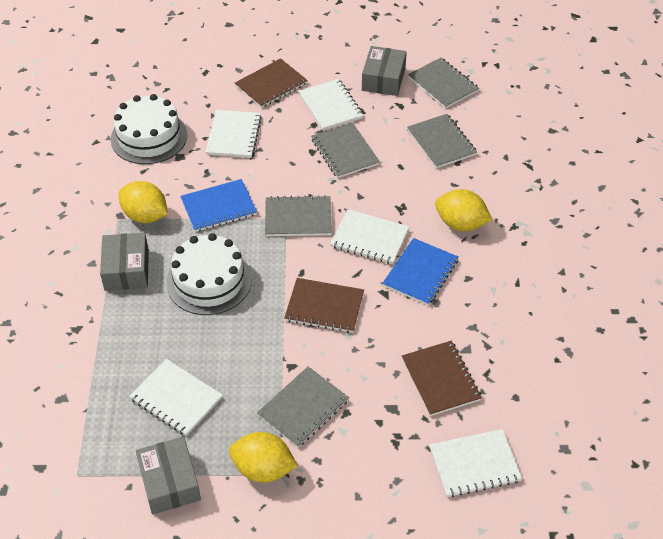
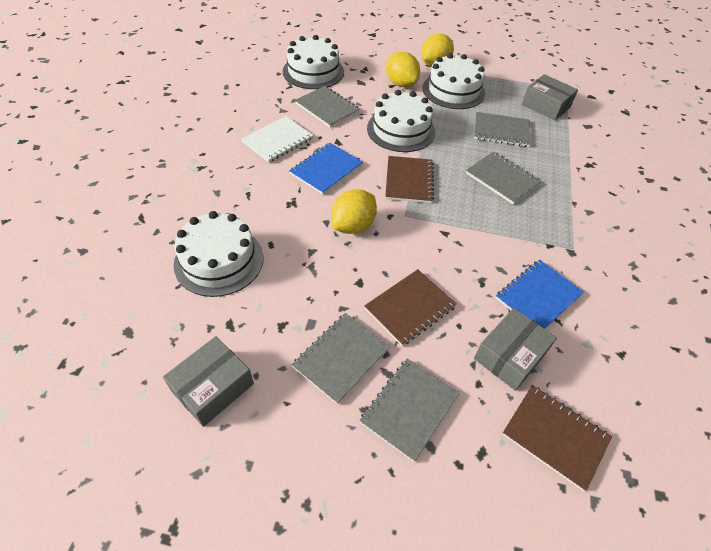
white cake: [111,94,187,164] [166,233,252,315] = 2 -> [174,211,264,297] [283,35,344,89] [367,90,435,152] [422,53,485,109] = 4
white notebook: [129,359,223,436] [206,110,262,158] [299,79,364,131] [330,209,409,264] [429,429,522,497] = 5 -> [241,116,313,163] = 1

